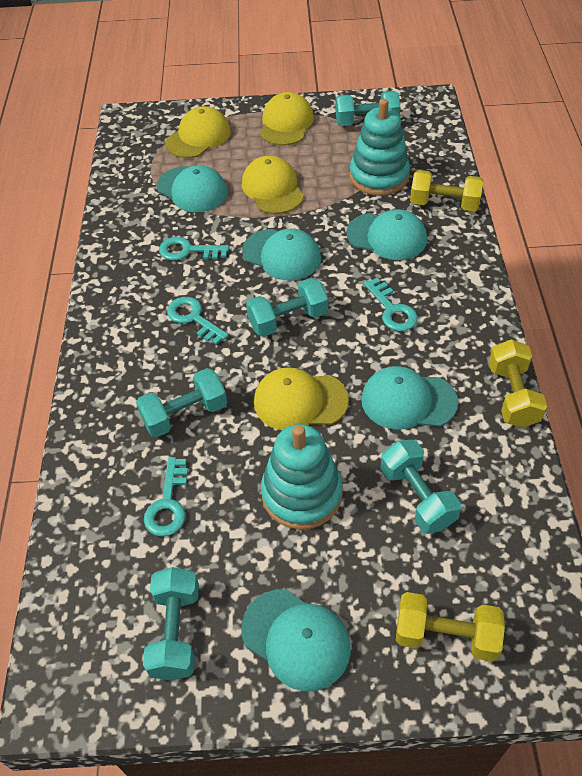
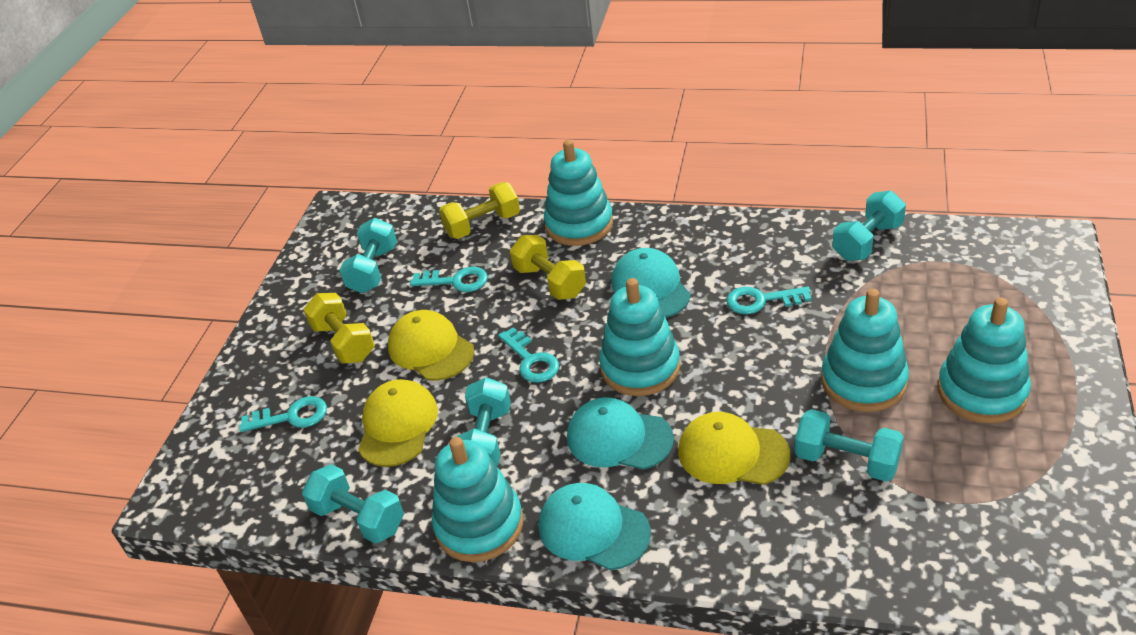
turquoise cap: [157,165,228,212] [241,589,351,691] [242,228,321,281] [346,209,427,260] [361,366,458,430] = 5 -> [539,483,651,570] [567,397,674,470] [612,248,691,318] = 3
turquoise stacking toy: [261,424,343,530] [349,99,410,196] = 2 -> [432,437,523,562] [544,140,613,246] [599,278,680,396] [821,289,909,412] [938,297,1031,424] = 5
yellow cap: [165,106,231,158] [242,156,304,214] [254,367,349,430] [260,92,314,145] = 4 -> [358,379,438,467] [388,310,474,381] [678,412,790,485] = 3

